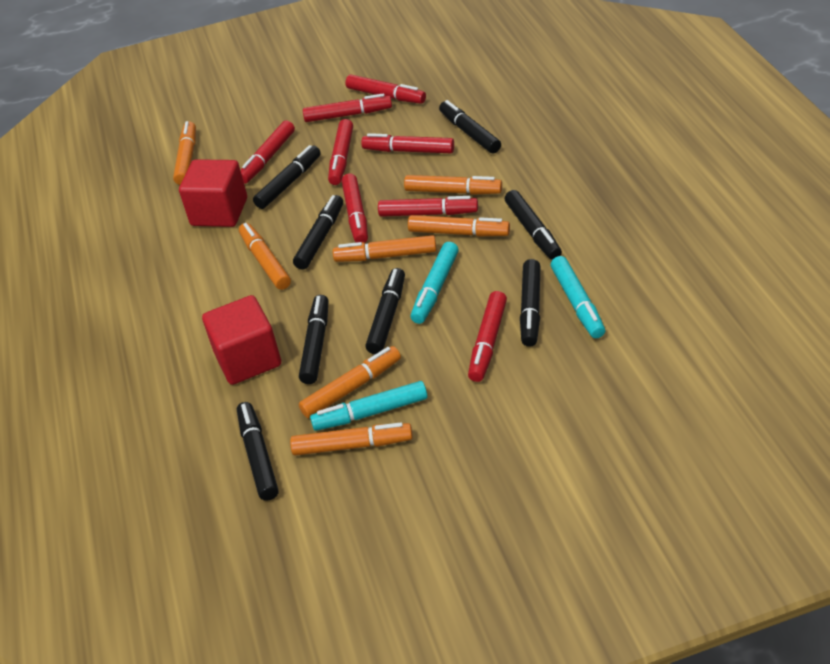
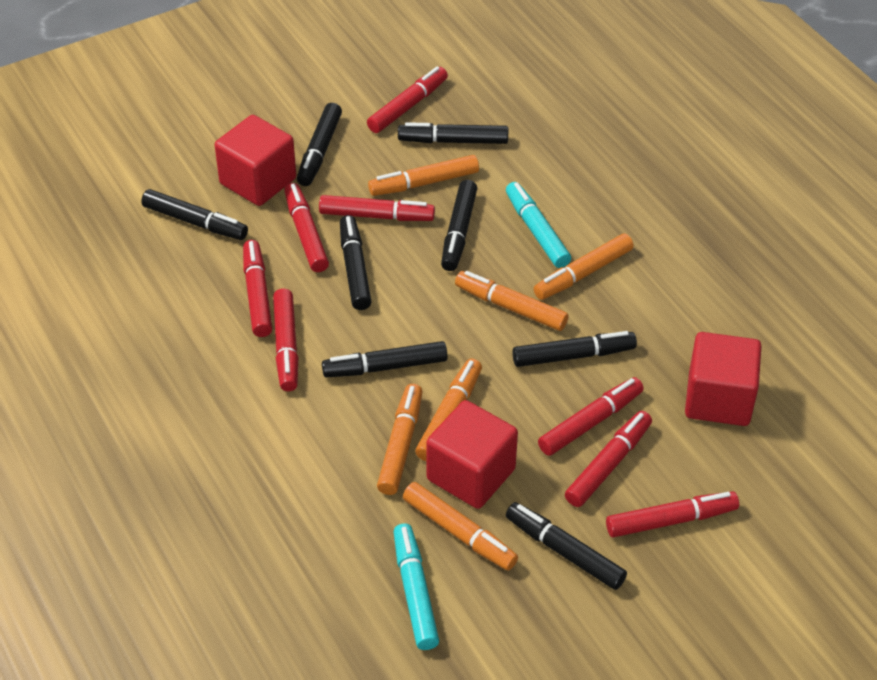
orange marker: [173,121,196,185] [239,223,291,290] [290,422,413,456] [299,346,401,418] [333,235,436,262] [404,175,502,195] [408,215,510,236] = 7 -> [368,155,479,196] [377,384,423,495] [403,482,518,571] [415,359,482,461] [455,271,569,331] [533,233,634,300] = 6
red cube: [179,159,247,227] [202,295,281,385] = 2 -> [215,115,296,206] [426,400,518,509] [685,332,762,426] = 3
turquoise marker: [310,381,427,431] [410,242,459,324] [550,256,605,338] = 3 -> [393,523,439,650] [506,182,571,268] = 2

